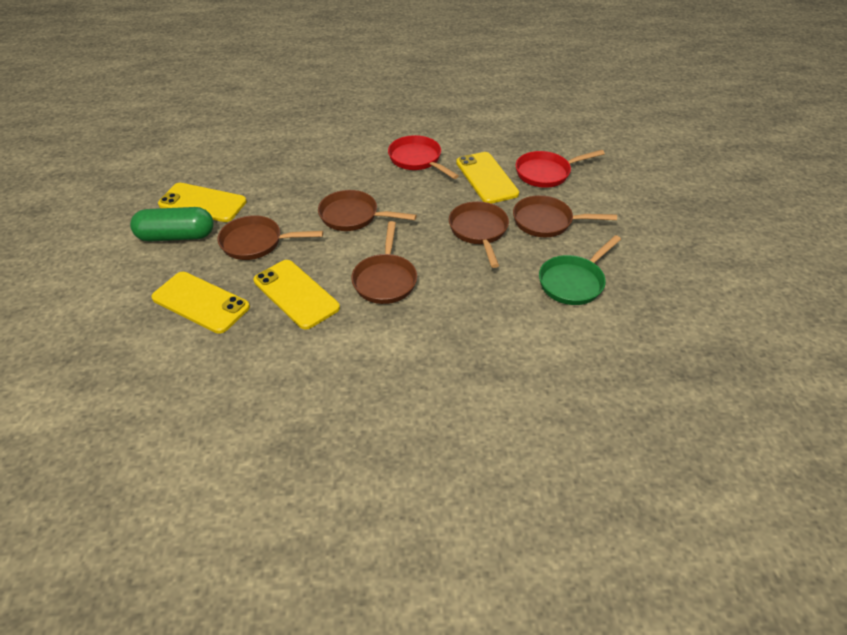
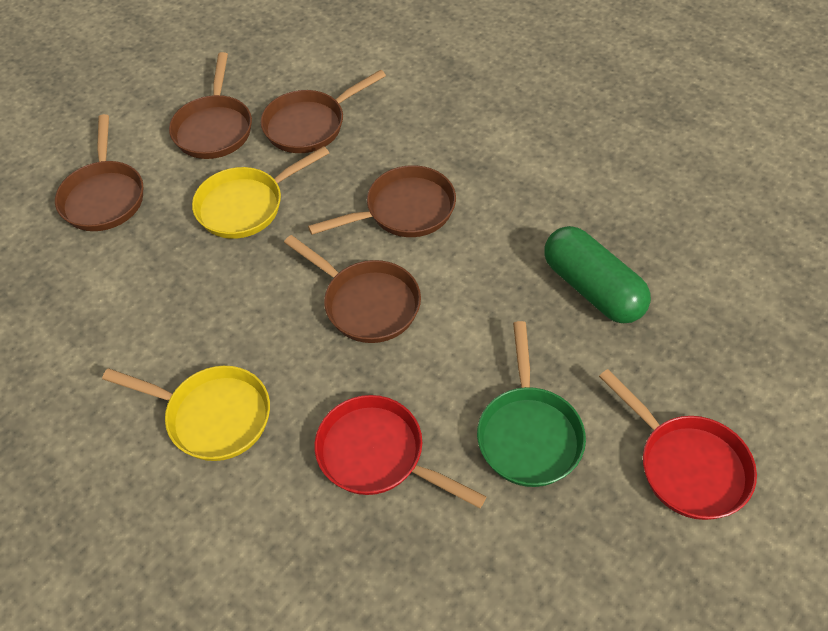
yellow pan: none = 0 -> [102,366,270,461] [192,146,329,239] = 2
yellow phone: [151,272,250,334] [158,183,247,222] [254,260,340,330] [456,152,519,204] = 4 -> none = 0

